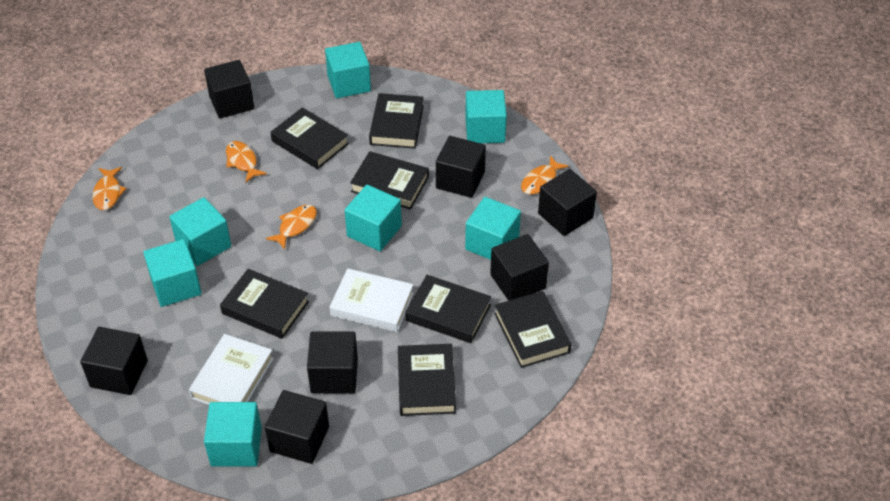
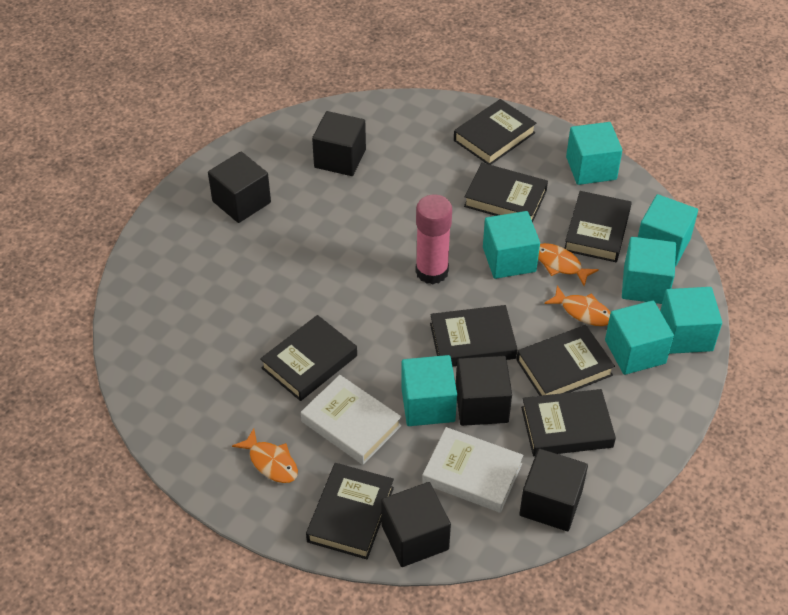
black book: [220,269,309,339] [271,107,349,169] [350,151,429,210] [369,93,424,149] [398,344,456,416] [405,275,491,343] [494,291,571,368] = 7 -> [260,315,357,401] [306,463,394,559] [430,305,517,367] [454,99,536,165] [464,163,548,223] [516,325,615,396] [521,389,616,457] [565,191,632,262] = 8
black cube: [80,327,148,395] [204,60,254,119] [265,390,329,464] [307,331,358,393] [436,136,486,198] [490,234,549,301] [538,169,597,236] = 7 -> [208,152,271,223] [312,111,366,176] [381,482,451,567] [456,356,512,426] [519,449,588,531] = 5
orange fish: [93,167,127,210] [226,141,267,182] [266,205,317,249] [521,155,569,194] = 4 -> [232,428,298,483] [538,243,599,286] [544,285,611,326] = 3
pink glue stick: none = 0 -> [416,194,452,284] = 1

